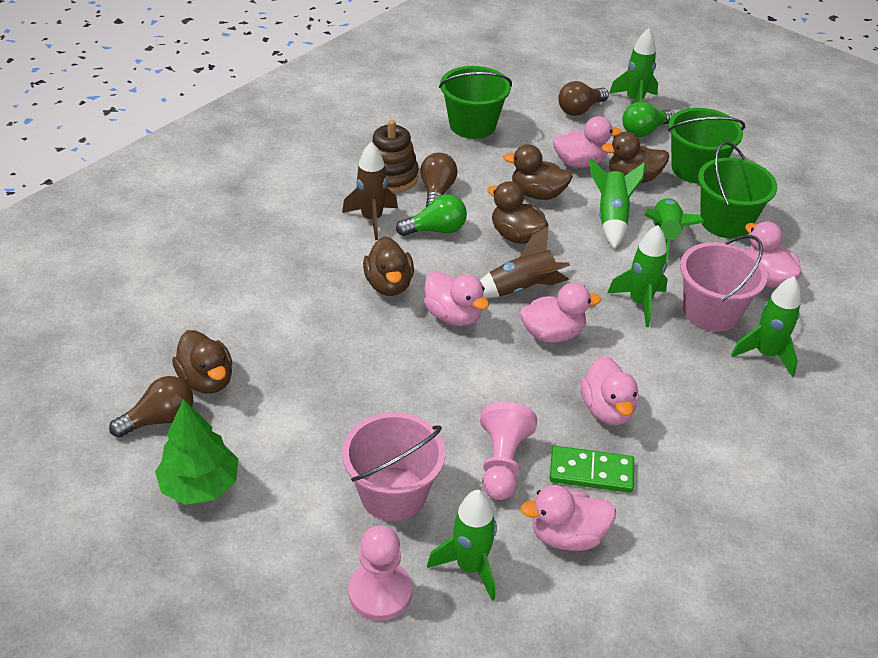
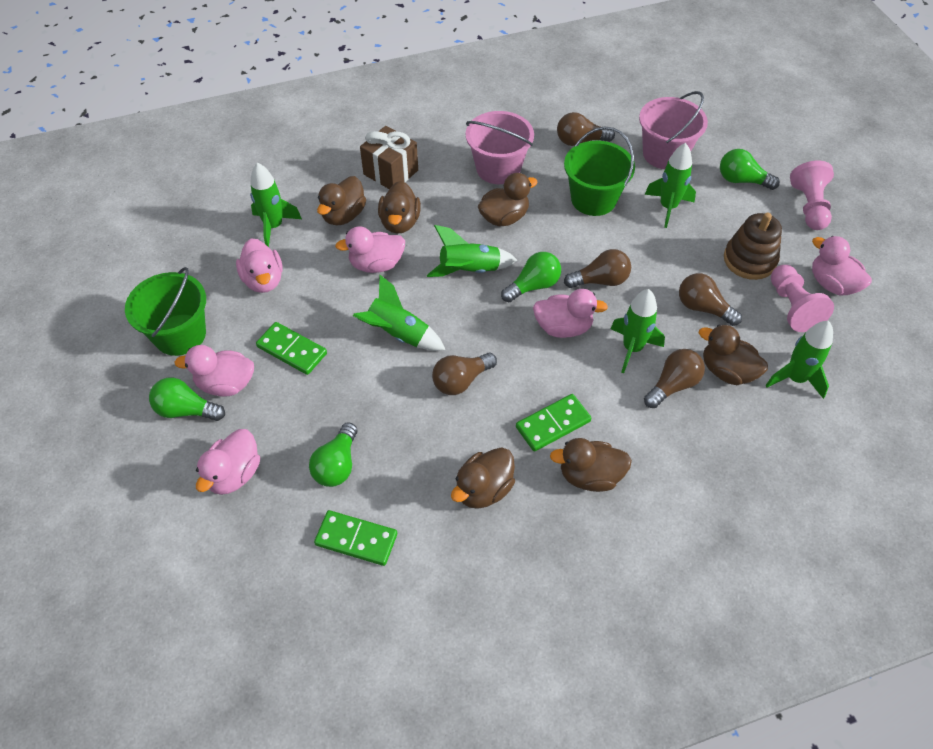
brown duck: [172,330,232,394] [363,236,414,296] [487,181,548,244] [503,144,573,200] [601,132,669,183] = 5 -> [317,176,366,225] [378,181,421,234] [451,447,515,509] [478,173,538,227] [550,438,632,492] [699,324,768,385] = 6
brown gift: none = 0 -> [360,126,418,189] = 1
brown light bulb: [109,376,193,438] [420,153,458,207] [558,81,609,116] = 3 -> [432,353,497,395] [557,112,615,146] [564,249,631,288] [644,349,705,408] [679,273,742,326] = 5
brown rocket: [342,141,398,240] [480,226,570,298] = 2 -> none = 0
green bucket: [439,66,512,139] [668,108,745,184] [698,141,778,239] = 3 -> [125,267,206,356] [564,127,635,216] = 2
green domino: [549,446,634,493] = 1 -> [256,322,327,375] [314,510,397,566] [516,394,591,451] = 3
green light bulb: [396,194,467,236] [622,102,674,137] = 2 -> [149,378,225,421] [309,422,358,487] [501,252,561,302] [720,149,780,190] = 4
green tree: [155,399,238,505] = 1 -> none = 0

